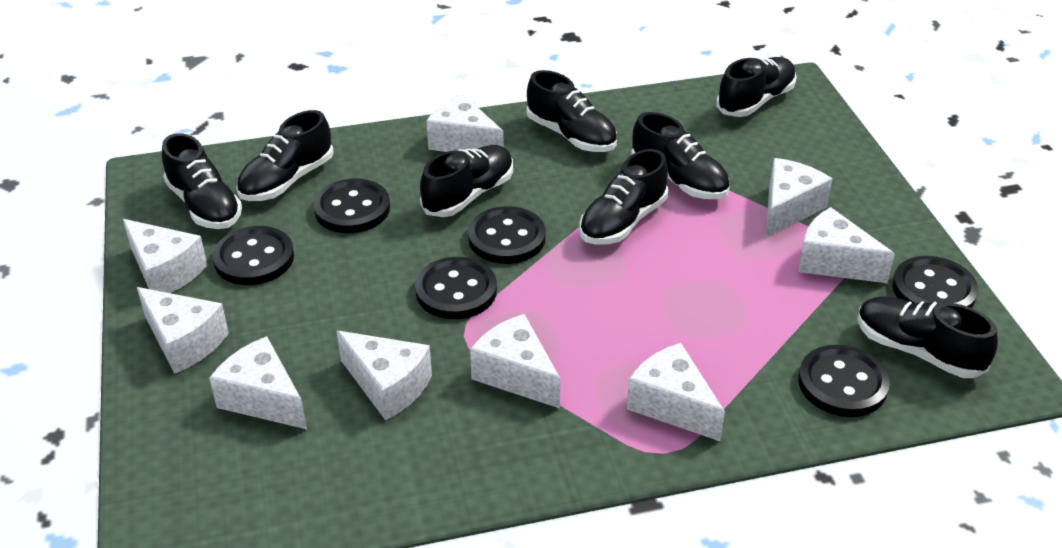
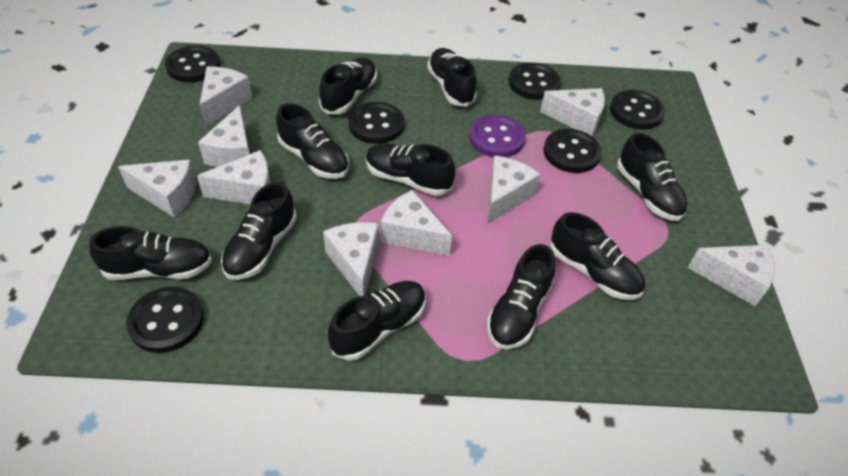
black shoe: [162,133,242,229] [236,110,334,201] [420,145,513,217] [526,70,617,152] [579,149,668,244] [631,112,730,199] [716,57,796,117] [857,296,998,378] = 8 -> [89,226,212,280] [221,182,297,280] [276,103,349,179] [319,58,377,114] [328,281,426,361] [366,144,456,196] [427,48,477,107] [487,244,555,349] [550,212,645,300] [617,133,688,221] = 10
purple button: none = 0 -> [469,115,526,157] = 1

